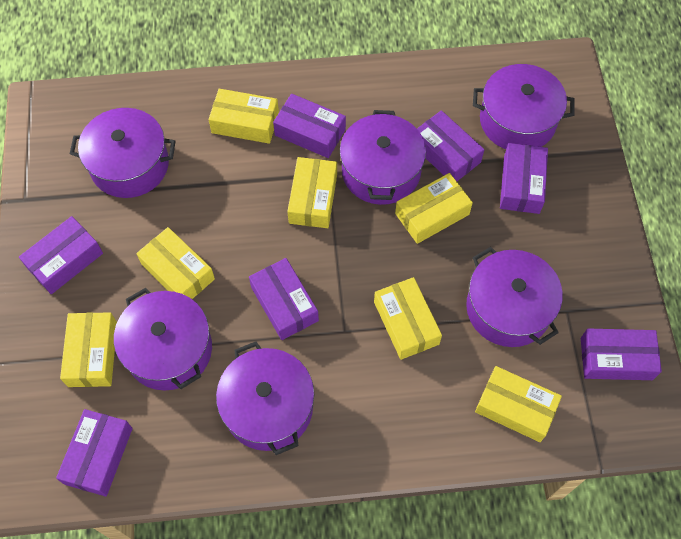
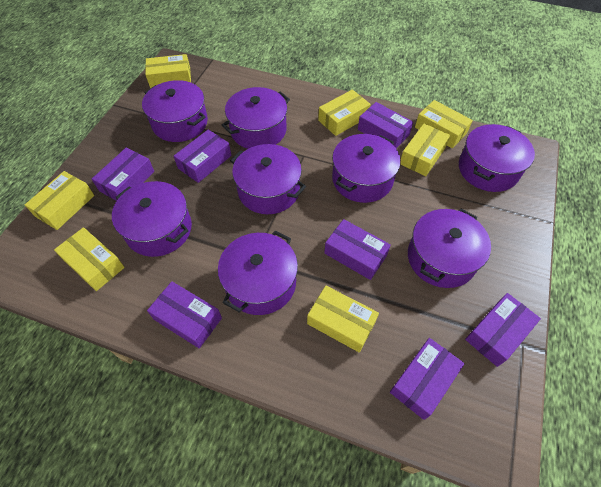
purple pot: [70,108,176,198] [114,288,212,391] [216,342,314,455] [340,110,426,205] [466,247,563,347] [473,64,575,149] = 6 -> [112,181,192,257] [142,80,208,142] [218,231,298,315] [222,87,290,149] [230,144,306,214] [332,134,401,203] [408,209,491,288] [459,124,535,192] = 8

